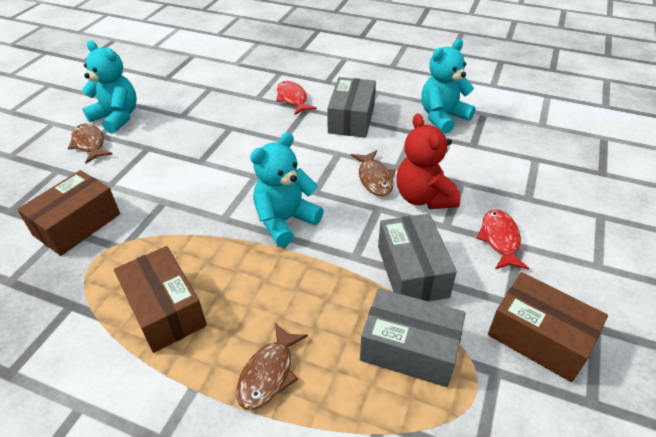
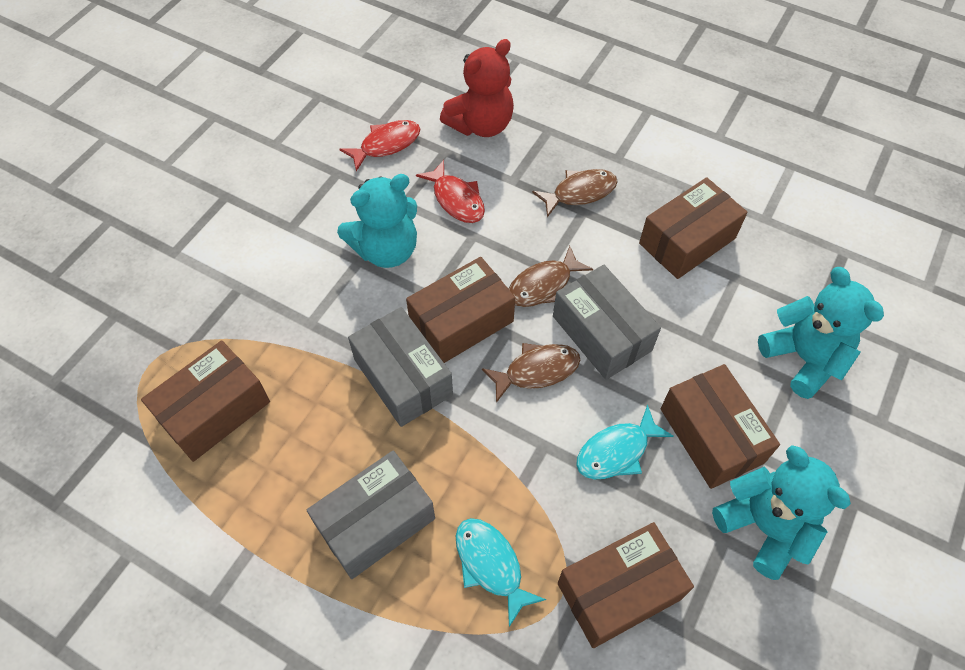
brown box: [17,170,120,256] [114,246,207,353] [488,272,608,382] = 3 -> [141,341,270,462] [406,257,515,363] [558,522,694,648] [639,177,748,279] [661,364,780,489] = 5
turquoise fish: none = 0 -> [456,518,546,627] [576,404,673,479] = 2

